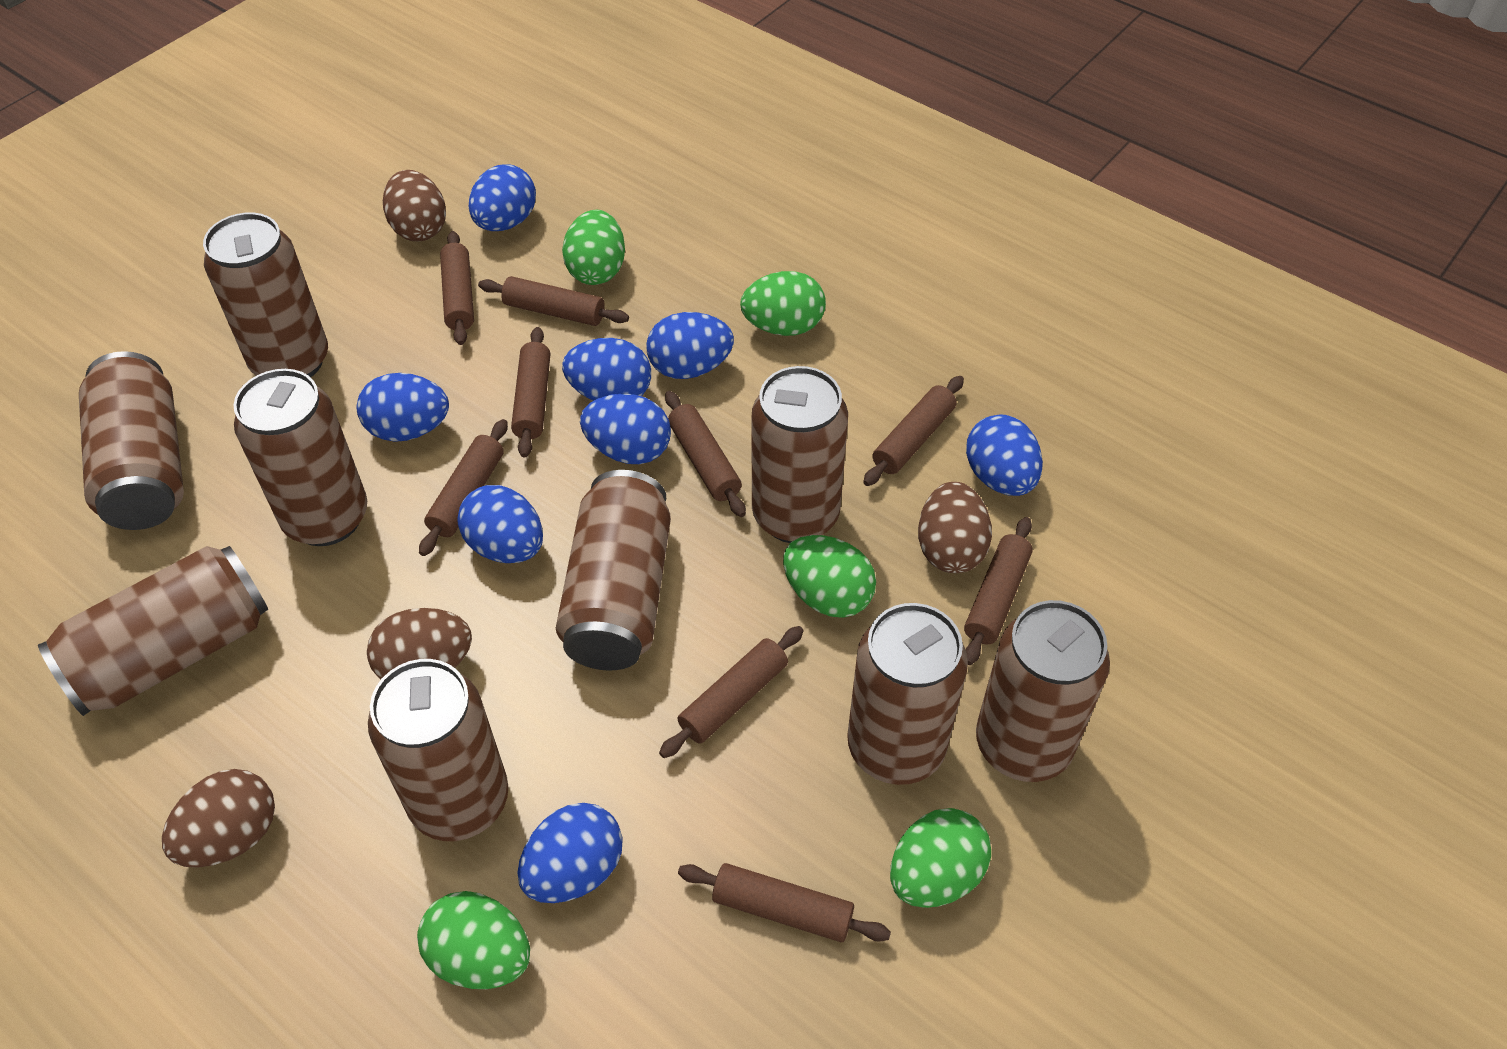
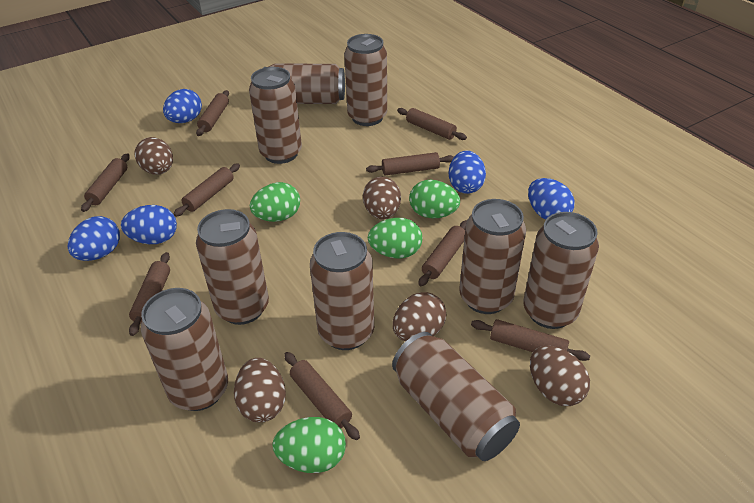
blue egg: [357,373,449,442] [458,485,543,563] [469,164,536,231] [517,803,623,903] [562,338,651,401] [580,393,671,464] [646,312,734,379] [966,414,1043,496] = 8 -> [68,216,120,261] [121,205,177,244] [163,89,202,123] [449,151,486,194] [528,178,575,220] = 5
brown egg: [162,769,275,868] [367,608,472,679] [383,170,446,241] [918,482,992,573] = 4 -> [135,137,173,175] [234,358,286,422] [363,177,401,219] [393,292,446,341] [530,346,590,406] = 5
green egg: [417,891,530,989] [562,210,625,285] [740,271,826,336] [783,535,876,618] [890,808,991,908] = 5 -> [250,182,300,222] [272,417,346,473] [368,218,422,258] [409,180,460,218] = 4

